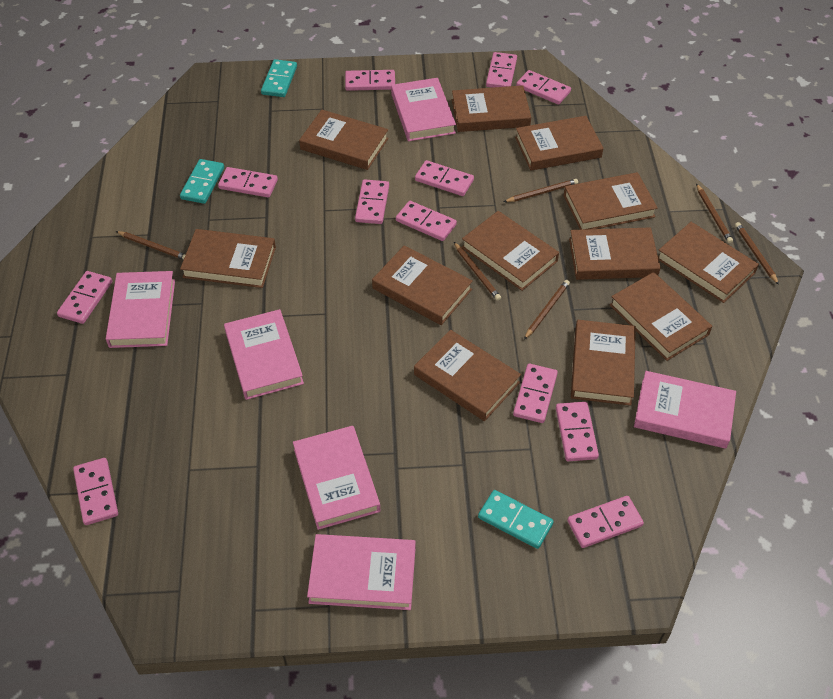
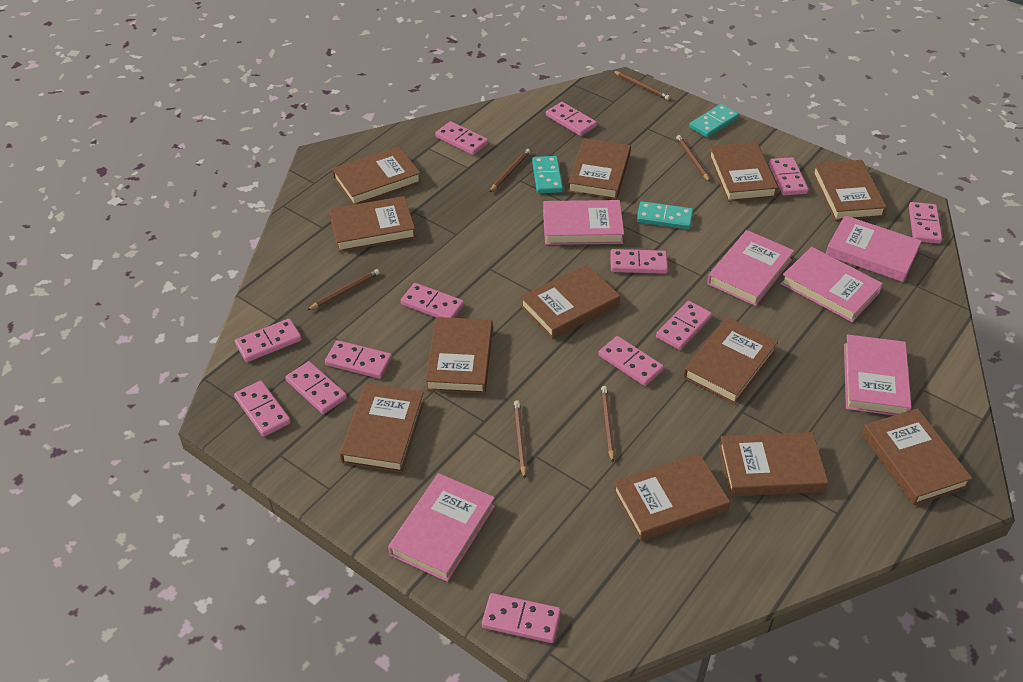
pink domino: [57,271,112,324] [73,458,118,525] [218,167,278,198] [345,70,395,91] [355,179,389,224] [396,201,457,241] [415,160,474,196] [486,52,517,88] [513,364,558,423] [516,70,571,105] [556,402,599,461] [567,496,644,548] = 12 -> [234,380,291,437] [235,319,302,362] [285,361,347,414] [325,340,392,379] [401,283,464,318] [435,121,488,155] [482,593,561,643] [546,102,597,136] [598,336,664,386] [610,249,668,274] [656,301,712,350] [769,157,808,196] [909,202,942,244] = 13

